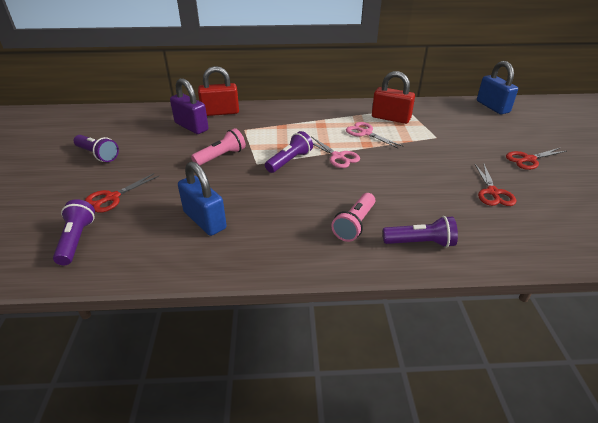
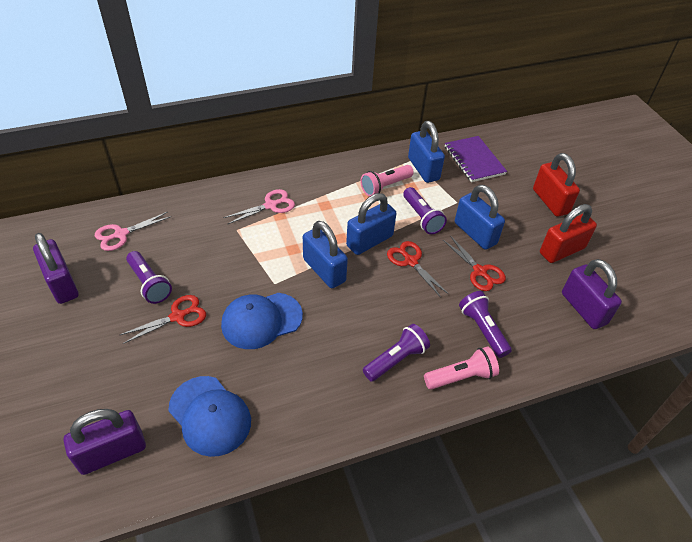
blue cap: none = 0 -> [168,376,251,457] [221,293,303,349] = 2
blue padlock: [178,162,227,236] [477,61,518,114] = 2 -> [303,221,348,288] [346,193,396,255] [408,121,445,183] [455,185,505,250] = 4
purple notebook: none = 0 -> [445,136,507,182] = 1
purple padlock: [170,78,208,134] = 1 -> [33,233,79,304] [64,409,146,475] [562,259,622,329] = 3

